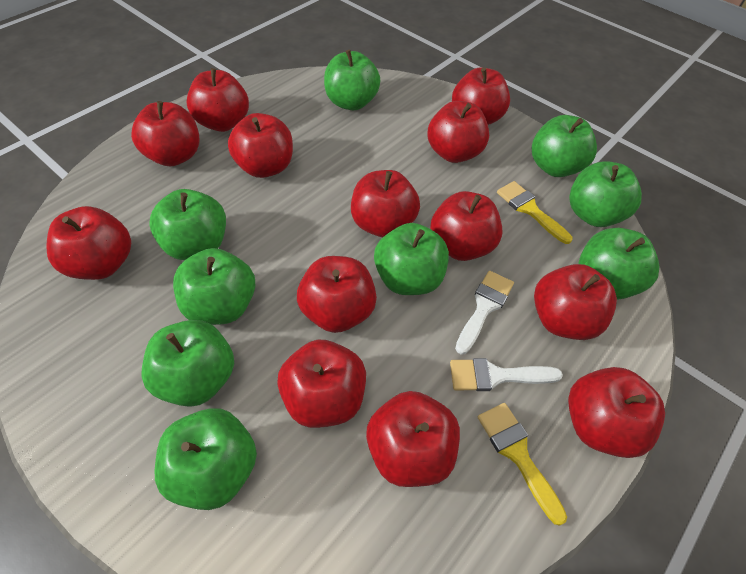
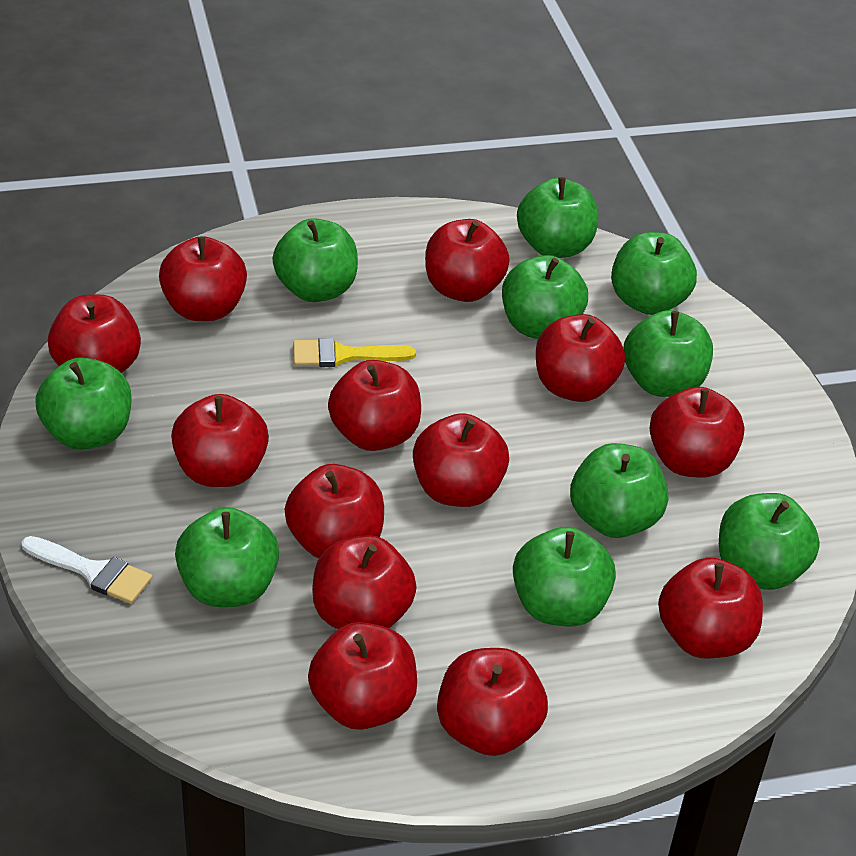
green apple: [141,320,234,407] [149,189,226,260] [154,408,257,510] [173,248,256,325] [324,50,380,110] [374,223,449,295] [532,115,597,177] [569,161,642,227] [578,228,659,300] = 9 -> [35,357,132,450] [175,507,279,607] [272,218,358,302] [502,255,588,339] [513,527,616,626] [517,177,598,258] [570,443,668,538] [611,232,697,315] [623,310,713,397] [719,493,820,590] = 10
white brush: [450,358,563,391] [455,271,514,355] = 2 -> [22,536,152,604] = 1
yellow brush: [478,403,567,526] [497,181,573,244] = 2 -> [293,338,416,367] = 1

